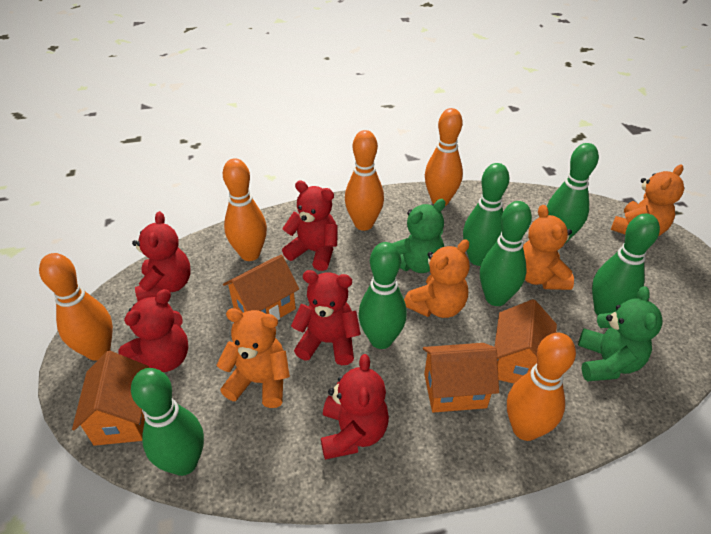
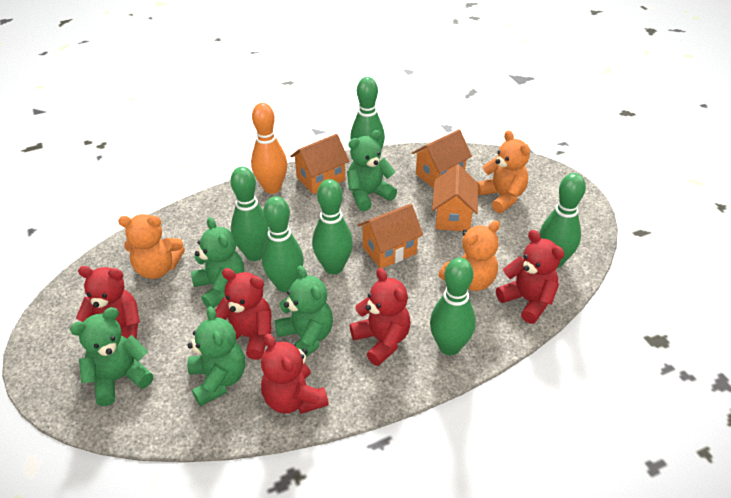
green teddy bear: [392,199,446,273] [578,286,663,381] = 2 -> [70,307,154,406] [187,306,245,406] [191,217,244,308] [275,265,333,357] [347,130,397,211] = 5
orange bowling pin: [39,253,113,361] [223,158,267,261] [345,130,384,231] [425,108,463,206] [507,333,576,441] = 5 -> [251,103,287,194] = 1
orange teddy bear: [217,308,290,408] [404,239,470,318] [523,205,574,290] [611,165,684,236] = 4 -> [118,214,185,279] [439,220,500,291] [477,130,530,213] = 3

